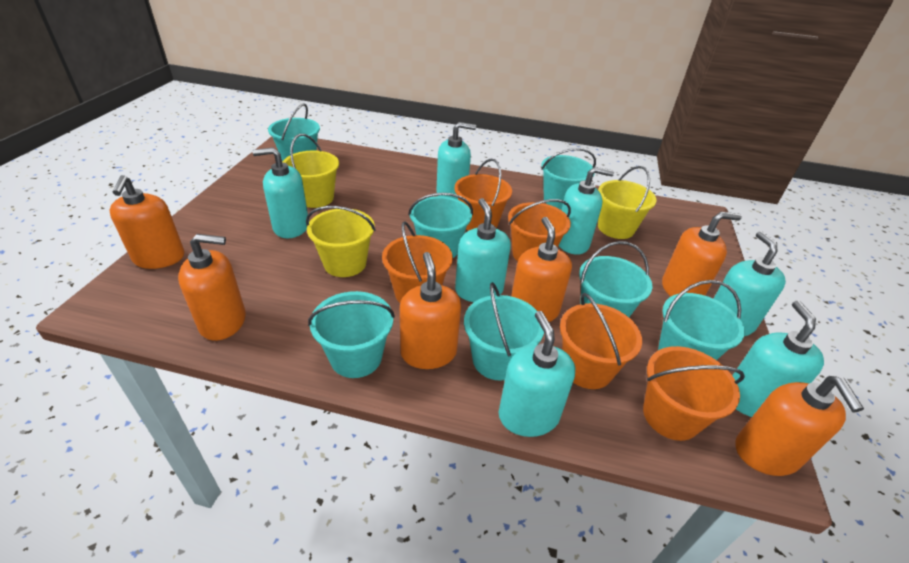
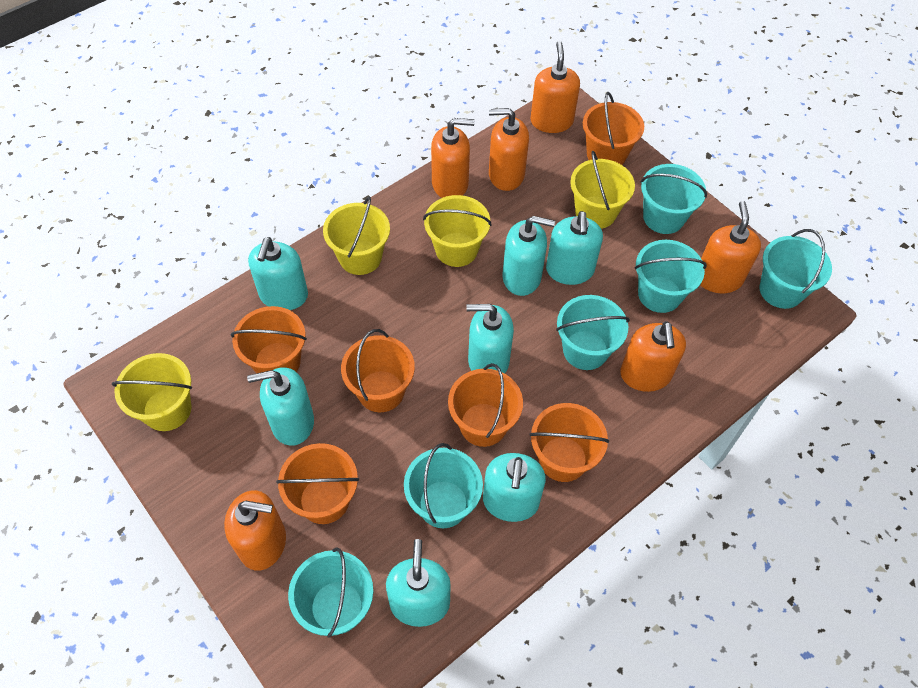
orange bucket: [382,221,453,303] [454,158,512,231] [508,199,571,261] [560,293,642,389] [643,346,745,441] = 5 -> [231,306,307,373] [276,443,359,524] [341,329,415,412] [448,363,523,447] [530,403,609,482] [583,92,644,165] = 6
turquoise bucket: [268,104,320,161] [308,291,395,378] [408,193,473,258] [464,282,544,381] [541,148,596,210] [579,241,652,317] [658,280,745,360] = 7 -> [288,547,373,638] [404,443,483,528] [556,295,630,370] [635,240,707,313] [641,164,707,234] [759,229,832,309] = 6
yellow bucket: [283,134,339,208] [306,206,376,277] [598,166,657,239] = 3 -> [112,353,192,431] [323,196,390,275] [423,195,492,267] [570,151,635,229] = 4

